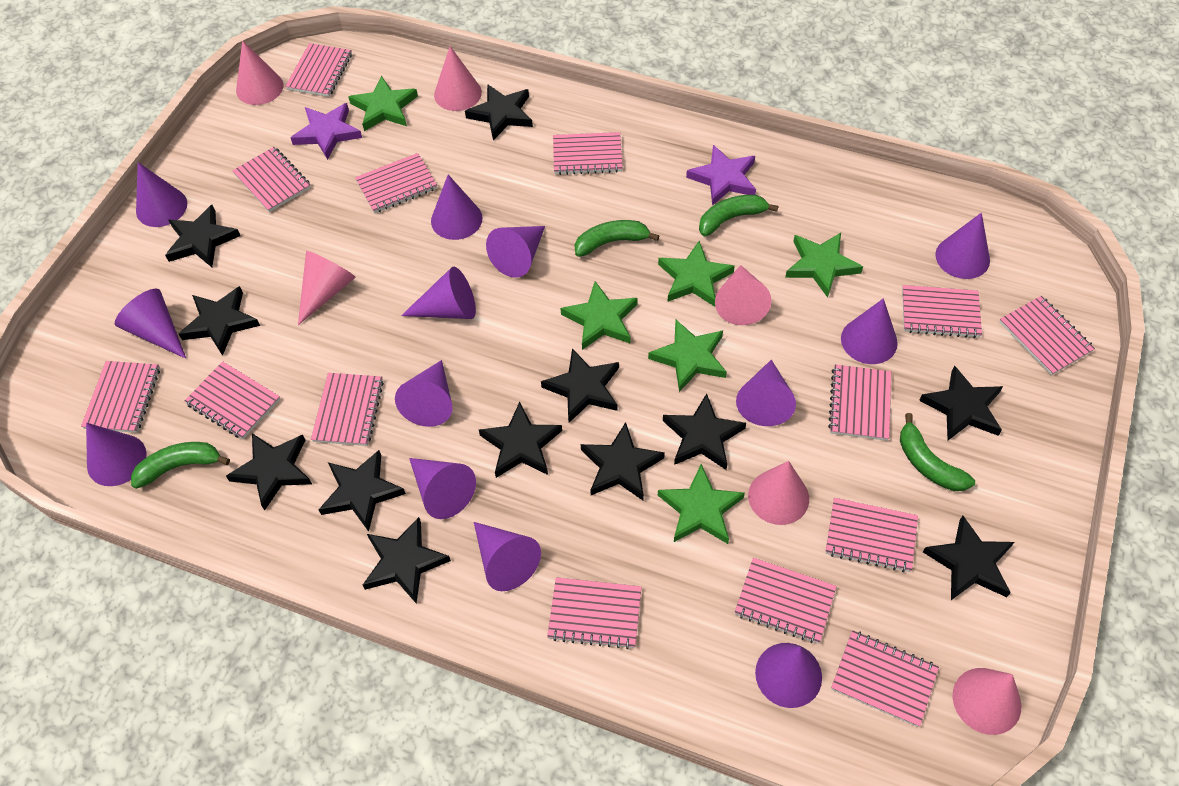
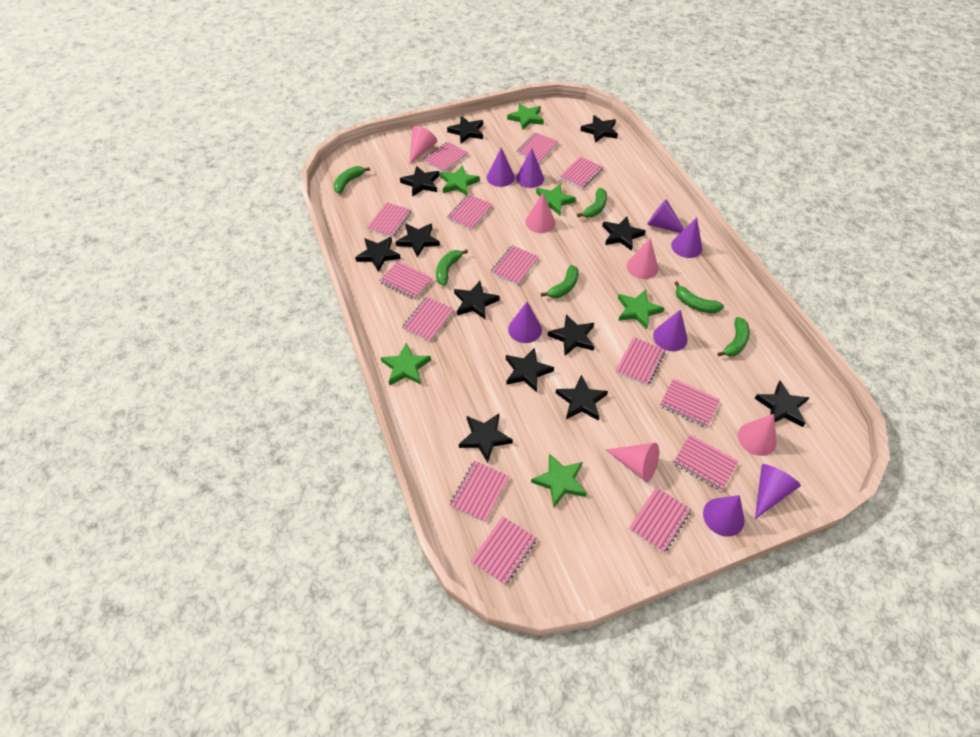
green banana: [131,442,230,489] [575,220,659,257] [699,195,779,236] [900,413,975,491] = 4 -> [333,166,370,194] [436,249,468,285] [541,265,579,298] [577,188,607,218] [675,281,724,313] [717,317,750,357] = 6
pink cone: [236,40,283,105] [298,251,356,325] [434,46,482,111] [715,265,772,325] [748,461,809,525] [953,668,1021,735] = 6 -> [409,126,437,164] [525,193,555,233] [606,443,659,482] [627,238,658,279] [738,414,776,456] = 5
purple cone: [86,423,146,486] [115,288,186,359] [136,162,187,227] [395,360,452,427] [401,267,476,319] [409,458,476,519] [431,175,482,240] [474,522,541,591] [486,226,545,278] [736,360,796,426] [755,643,822,708] [841,298,898,364] [936,213,990,279] = 13 -> [487,148,515,187] [508,302,542,343] [516,149,544,188] [647,199,684,233] [653,309,688,351] [671,217,702,258] [703,495,745,537] [755,464,801,519] = 8
purple star: [291,103,362,160] [686,145,756,206] = 2 -> none = 0

